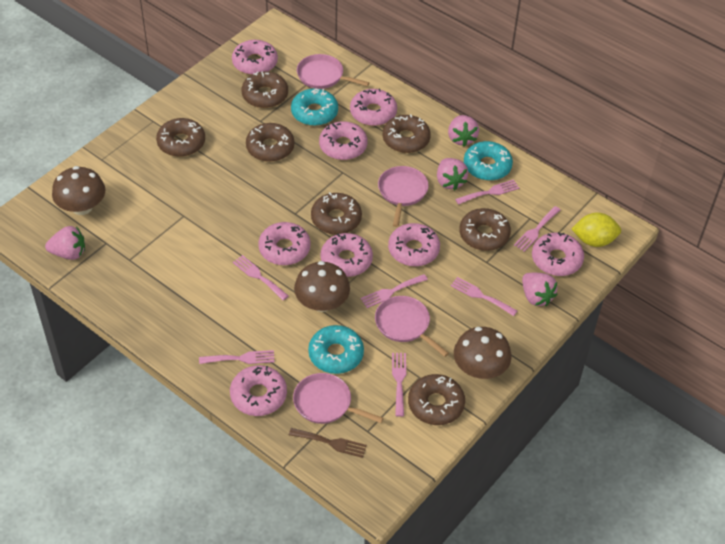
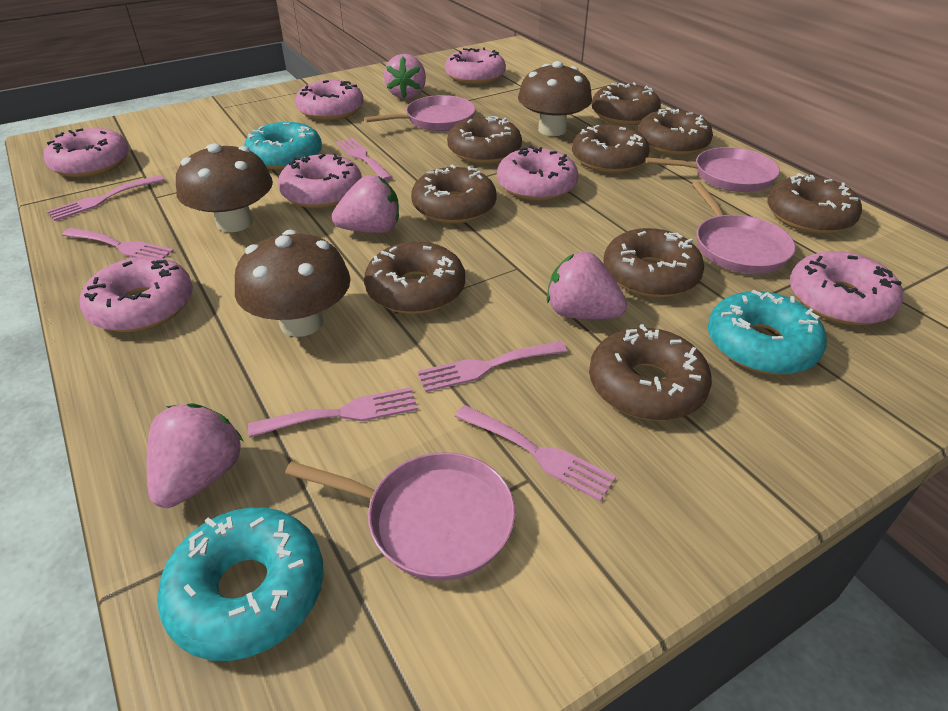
brown donut: [156,118,205,157] [242,71,288,108] [246,123,295,162] [311,192,362,235] [383,114,431,153] [408,374,465,425] [459,208,511,251] = 7 -> [364,242,465,314] [411,164,497,224] [447,116,522,164] [572,125,649,173] [589,324,712,421] [592,82,661,125] [603,228,704,298] [637,107,713,156] [767,173,862,234] = 9
brown fork: [289,428,367,458] = 1 -> none = 0
pink donut: [230,365,287,416] [232,40,278,75] [258,222,311,265] [319,121,368,160] [321,233,373,277] [350,88,397,126] [388,223,440,267] [532,232,584,276] = 8 -> [44,128,129,177] [80,257,193,332] [278,153,362,208] [295,80,364,121] [445,48,506,85] [497,145,578,201] [790,251,903,325] = 7
pink fork: [199,350,275,364] [233,255,288,300] [360,274,428,308] [392,353,406,417] [451,277,517,316] [455,180,519,204] [514,206,560,252] = 7 -> [47,175,164,221] [62,228,174,258] [248,387,418,438] [336,138,393,181] [418,341,568,392] [455,405,616,501] = 6
yellow lemon: [572,212,621,247] = 1 -> none = 0

